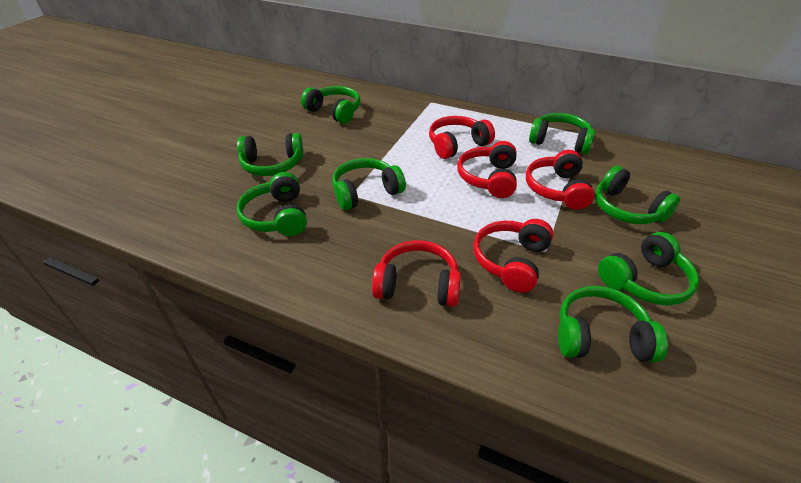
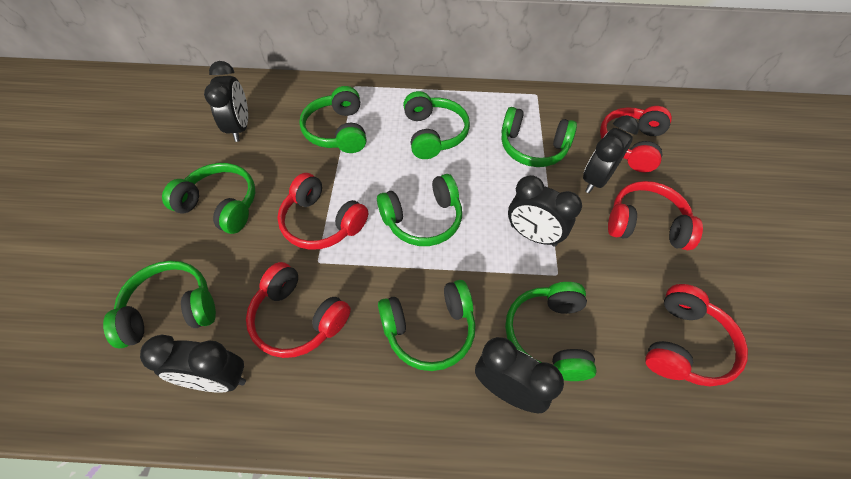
black clock: none = 0 -> [140,335,246,393] [204,61,248,142] [475,337,564,413] [508,175,582,247] [583,115,639,193] = 5

